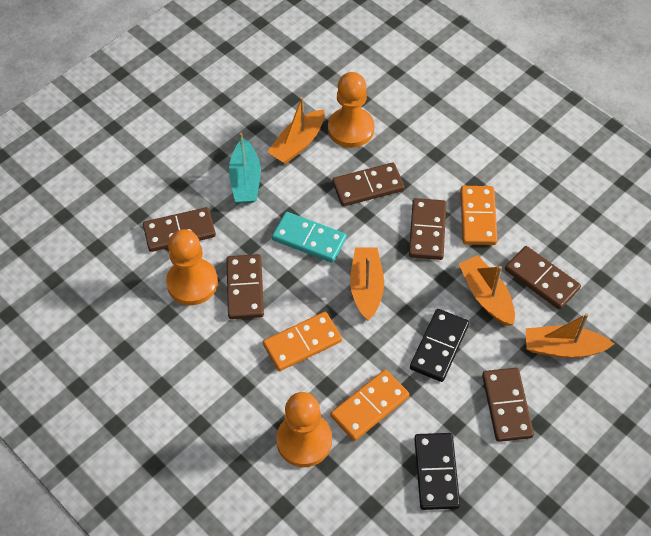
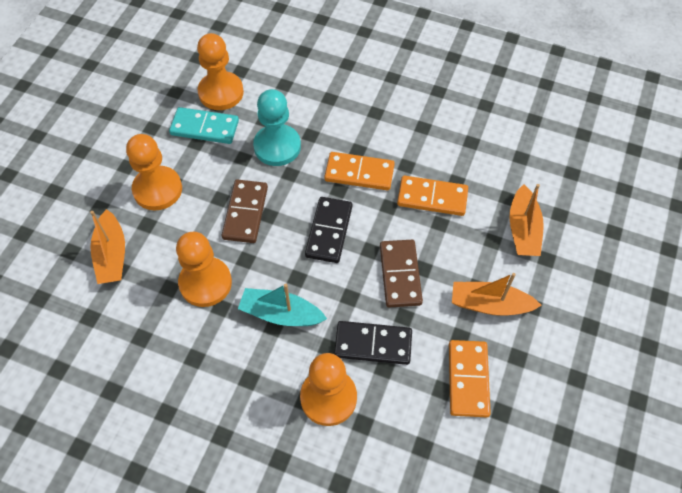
brown domino: [143,207,216,252] [226,254,264,319] [332,163,405,206] [409,198,446,260] [482,368,534,442] [505,246,581,310] = 6 -> [222,180,268,243] [380,240,423,307] = 2
orange boat: [267,97,325,164] [350,247,384,320] [459,255,515,326] [526,313,614,358] = 4 -> [90,209,125,284] [452,273,541,316] [509,184,544,256] = 3
orange pawn: [166,229,218,305] [276,392,332,467] [328,72,375,148] = 3 -> [126,134,182,210] [176,232,232,307] [197,33,244,110] [300,353,357,426] = 4
turquoise pawn: none = 0 -> [253,89,301,166] = 1

